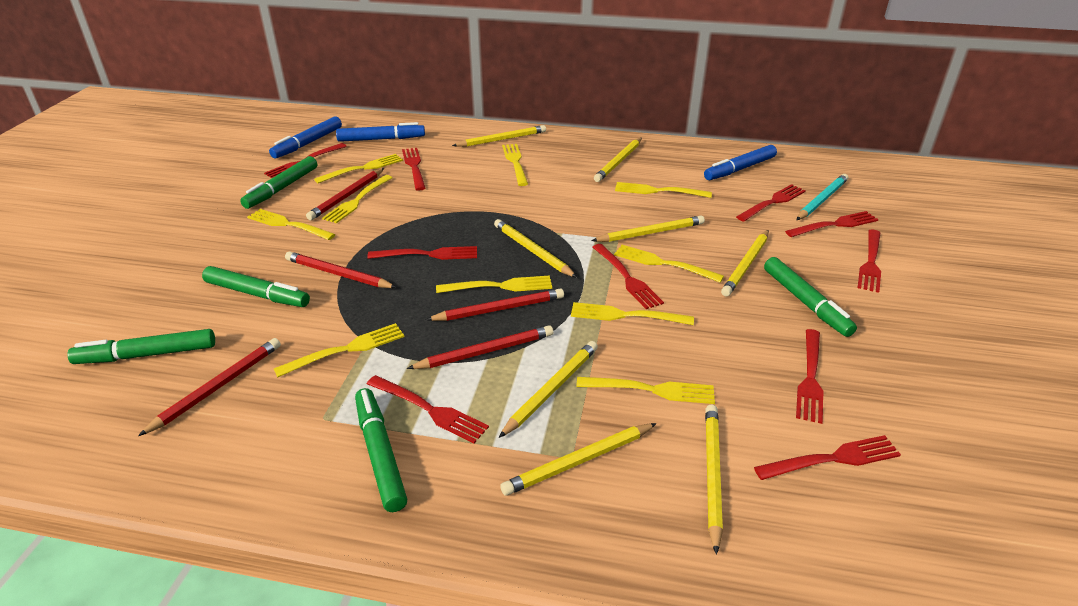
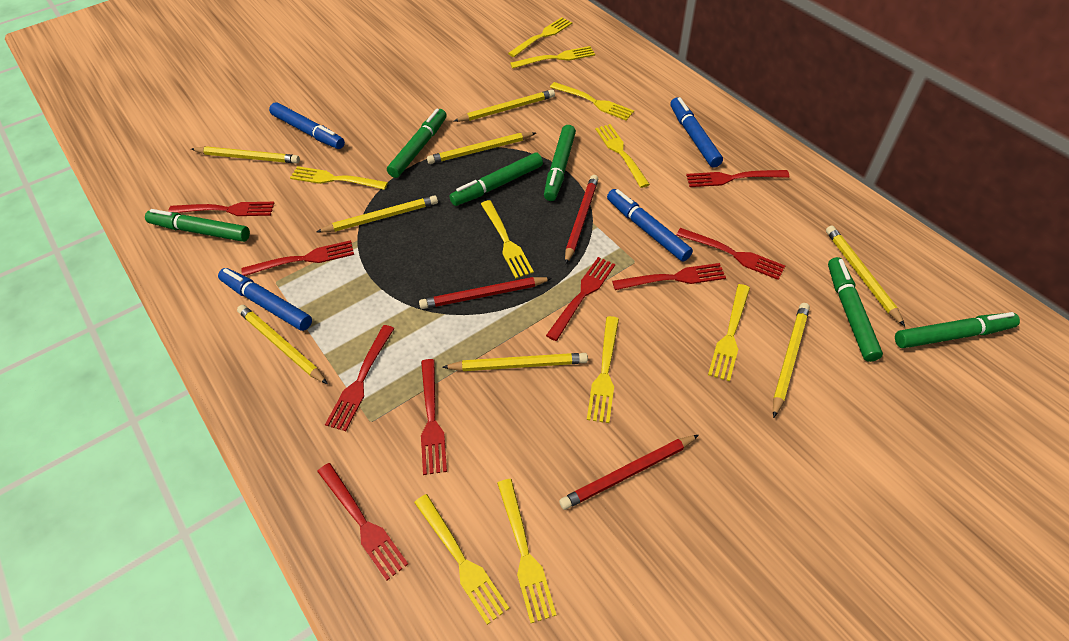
blue marker: [269,117,342,159] [336,122,425,142] [704,145,777,180] = 3 -> [218,268,312,331] [269,102,345,149] [607,189,693,262] [670,97,723,167] = 4
green marker: [67,329,215,364] [202,266,310,307] [240,156,317,209] [355,388,407,512] [764,257,857,337] = 5 -> [145,209,250,242] [387,109,447,178] [449,153,543,206] [544,125,576,201] [828,257,883,362] [895,312,1020,348] = 6
red fork: [264,143,347,178] [367,246,477,260] [367,375,489,444] [402,148,426,191] [592,244,664,309] [736,184,806,222] [754,435,901,480] [785,211,878,237] [796,329,823,424] [858,230,881,293] = 10 -> [168,202,274,216] [241,240,354,276] [317,463,408,581] [325,325,395,431] [421,359,447,475] [546,257,615,341] [612,263,726,290] [676,228,785,280] [686,170,790,187] = 9
red pencil: [138,338,281,436] [285,251,397,288] [306,168,384,220] [407,325,553,369] [426,288,564,321] = 5 -> [419,277,552,309] [559,435,699,510] [565,175,598,265] = 3
turquoise pencil: [796,174,848,220] = 1 -> none = 0

